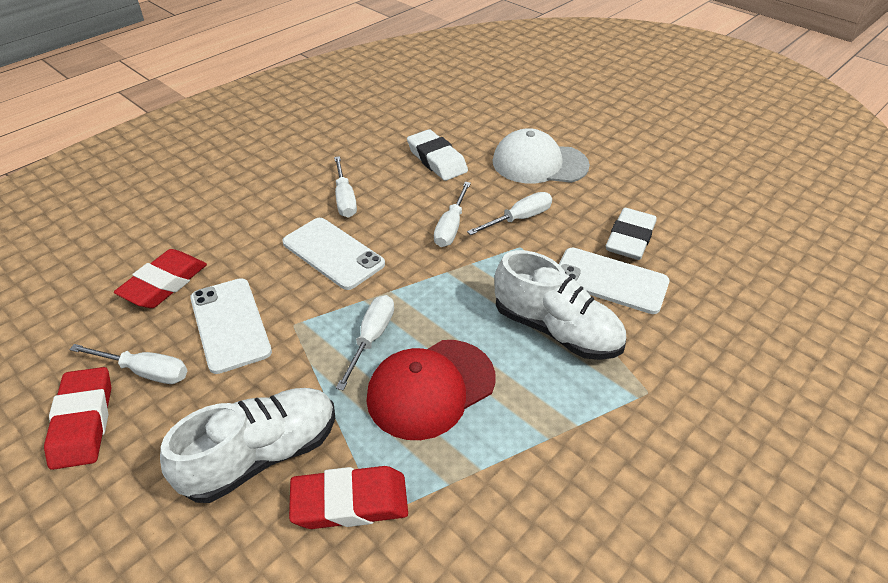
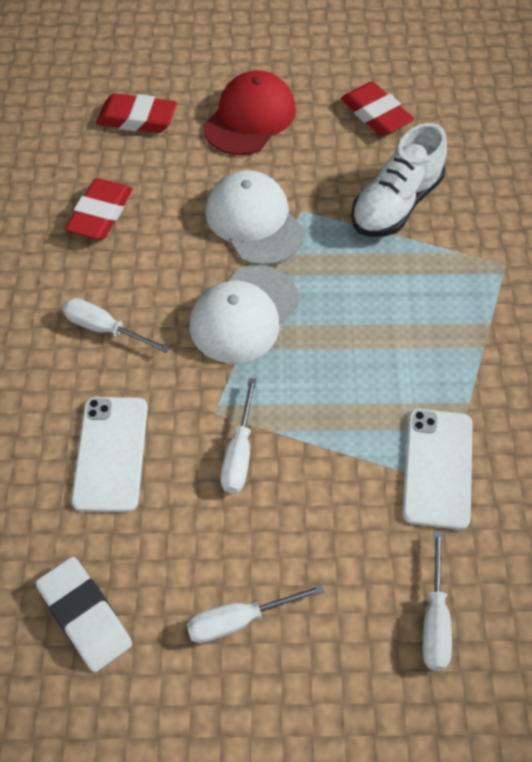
white cap: [493,128,590,184] = 1 -> [189,265,299,363] [205,170,305,265] = 2
white eraser: [407,129,468,181] [606,208,657,260] = 2 -> [36,557,132,672] = 1
white phone: [190,278,272,374] [282,218,385,290] [559,248,669,314] = 3 -> [71,397,148,512] [402,409,473,530] = 2
white screwdriver: [69,344,187,384] [334,156,357,217] [336,295,394,390] [434,182,471,247] [467,192,552,235] = 5 -> [63,298,170,353] [186,584,324,643] [220,378,257,493] [423,531,452,670] = 4
white shoe: [160,388,335,503] [495,250,626,360] = 2 -> [351,123,447,237] = 1

